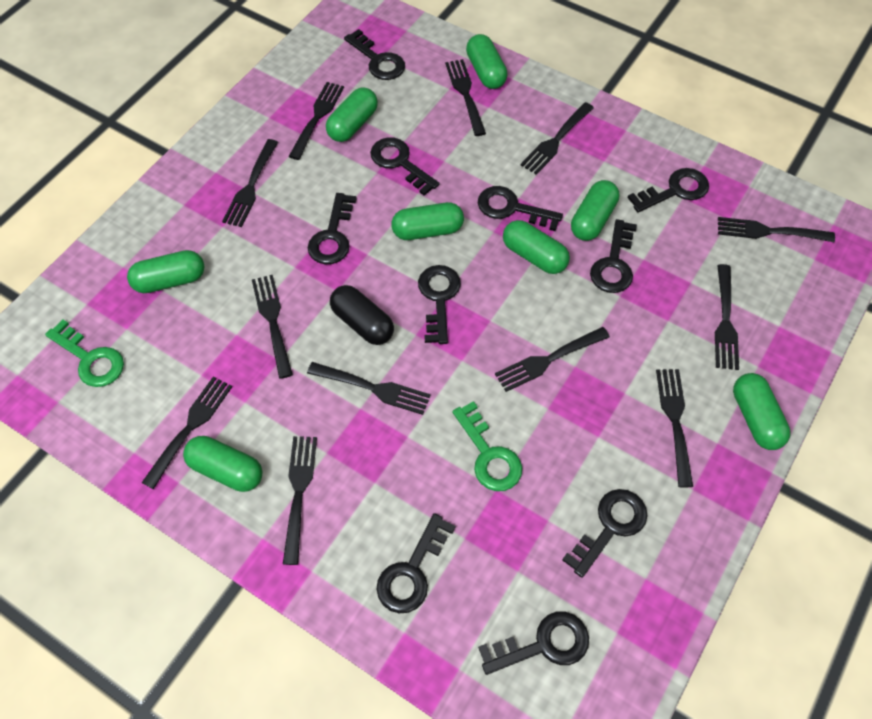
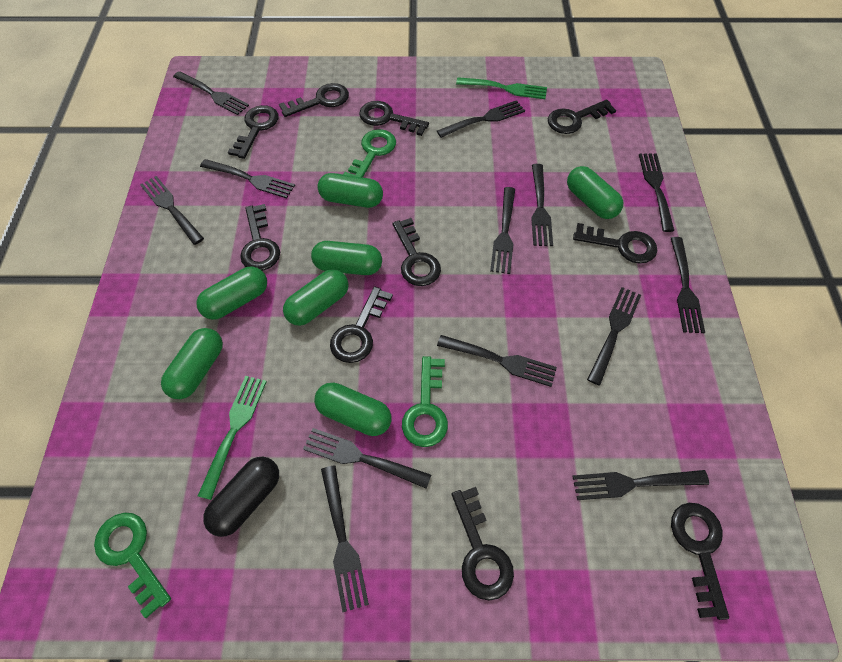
black fork: [142,377,232,489] [222,139,278,227] [252,275,293,379] [283,436,317,565] [288,82,344,160] [307,362,431,415] [445,59,486,136] [495,327,610,392] [520,102,594,175] [656,369,693,488] [715,264,739,370] [718,217,835,243] = 12 -> [140,176,204,245] [173,71,249,115] [200,159,295,198] [303,428,431,489] [321,465,369,612] [437,100,525,138] [437,335,557,387] [490,187,515,274] [531,164,553,246] [572,470,709,500] [587,287,641,385] [639,154,674,232] [671,237,705,333] = 13
green capsule: [127,250,204,293] [183,436,263,492] [326,87,378,142] [391,202,464,240] [466,34,508,89] [503,220,570,274] [571,180,619,241] [733,373,791,450] = 8 -> [161,328,223,399] [196,267,267,320] [283,269,349,326] [311,241,382,275] [314,383,391,436] [317,173,383,208] [567,166,623,219] = 7
green fork: none = 0 -> [198,376,267,500] [456,77,547,99] = 2
green key: [45,319,124,387] [452,401,522,491] = 2 -> [94,513,171,618] [343,129,396,177] [402,356,448,447] = 3

